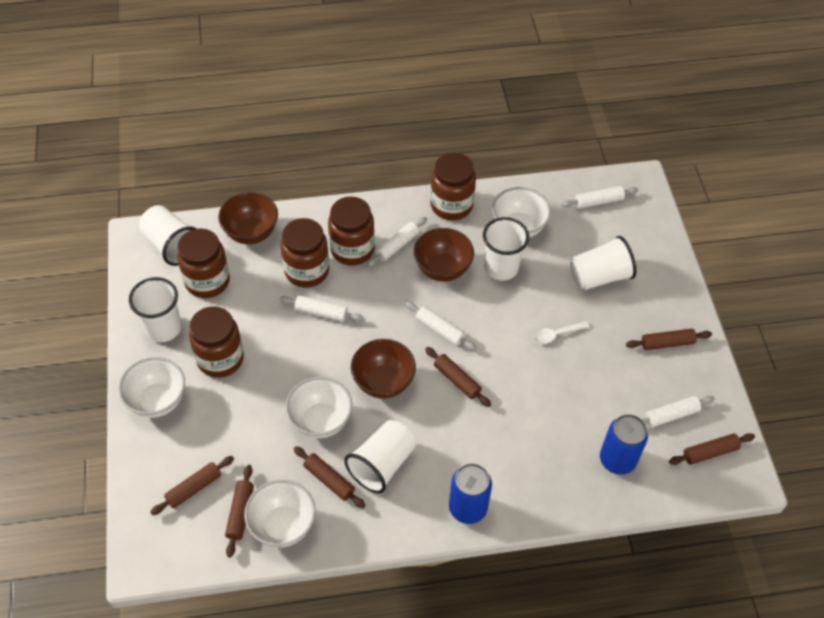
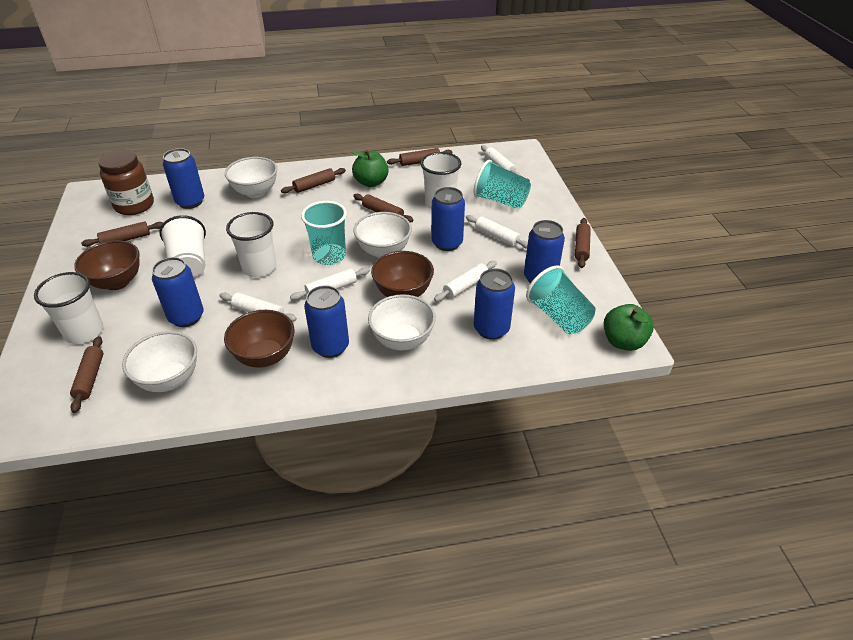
blue can: [449,463,492,524] [600,414,648,475] = 2 -> [152,257,204,327] [163,148,204,209] [304,285,349,358] [431,187,465,251] [474,268,515,340] [524,220,565,284] = 6
brown jar: [177,228,230,298] [189,306,244,378] [281,218,329,288] [328,197,375,265] [430,153,476,220] = 5 -> [98,150,154,215] = 1
green apple: none = 0 -> [352,150,389,187] [604,304,654,351] = 2
turquoise cup: none = 0 -> [301,201,347,265] [474,160,531,209] [526,266,596,334] = 3
white cup: [129,277,181,342] [139,205,196,266] [344,420,416,493] [483,217,529,281] [570,236,636,290] = 5 -> [34,272,104,344] [159,215,206,278] [226,212,276,277] [420,152,461,209] = 4
white spoon: [533,321,589,344] = 1 -> none = 0

